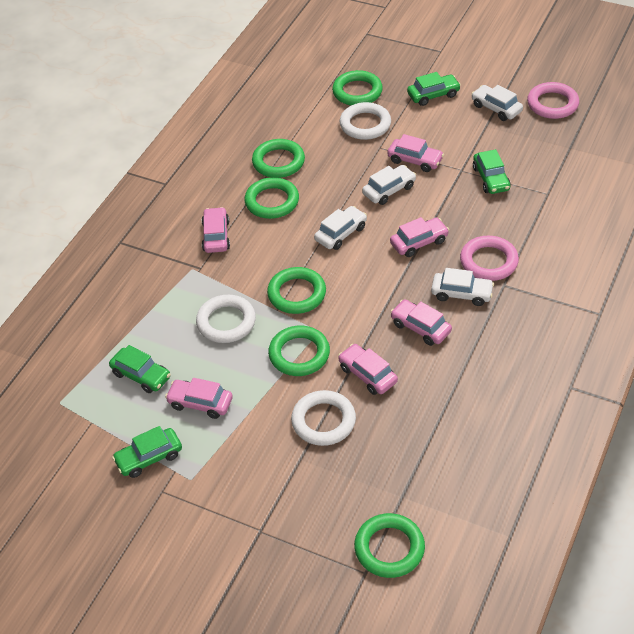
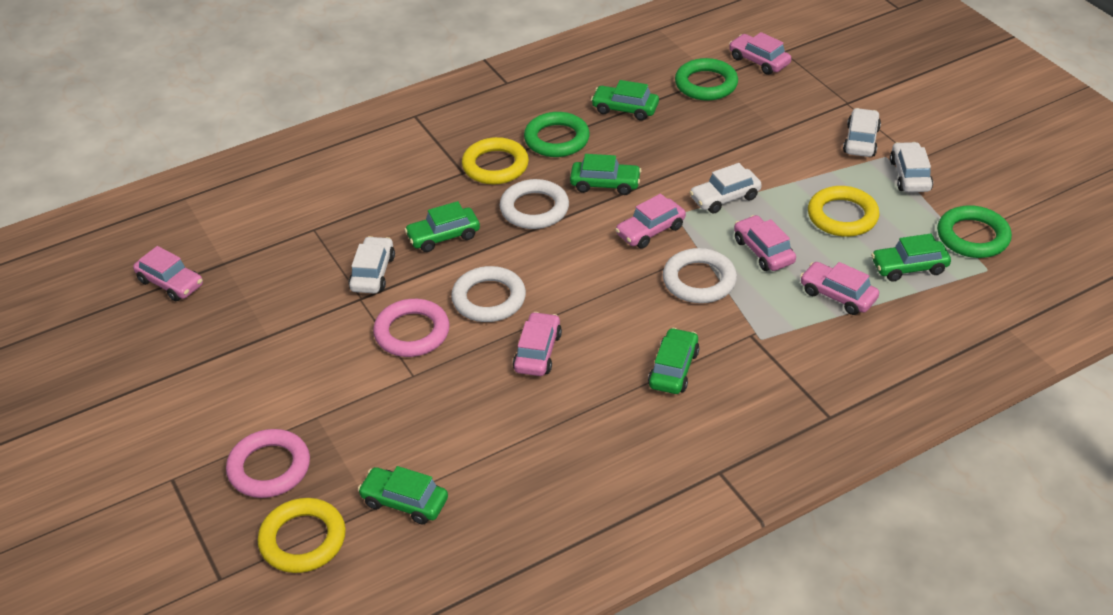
green car: [109,345,171,393] [112,426,182,478] [407,72,461,106] [473,149,511,194] = 4 -> [358,466,448,525] [404,201,480,252] [570,154,642,195] [591,80,659,121] [648,328,699,394] [871,234,951,281] = 6
green ring: [244,177,299,219] [252,139,305,178] [267,267,326,314] [268,326,330,376] [332,70,383,105] [354,513,425,578] = 6 -> [524,112,590,157] [675,58,738,101] [937,205,1012,258] = 3
yellow ring: none = 0 -> [258,498,346,573] [462,137,529,185] [808,186,880,237] = 3

